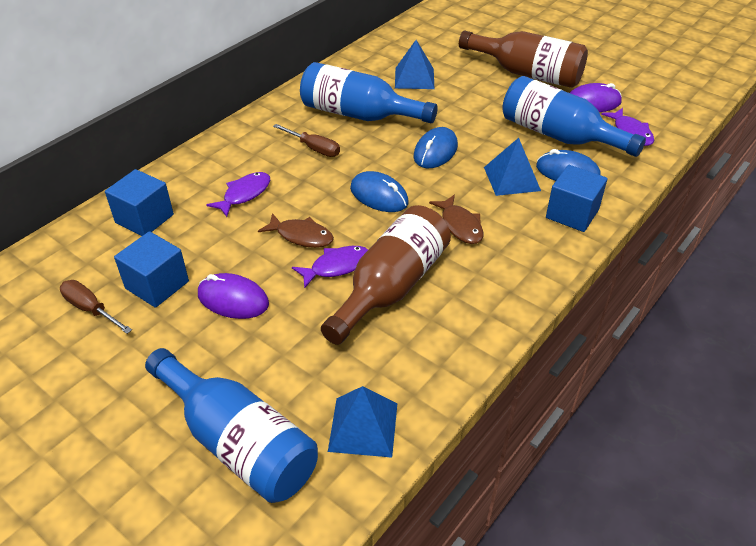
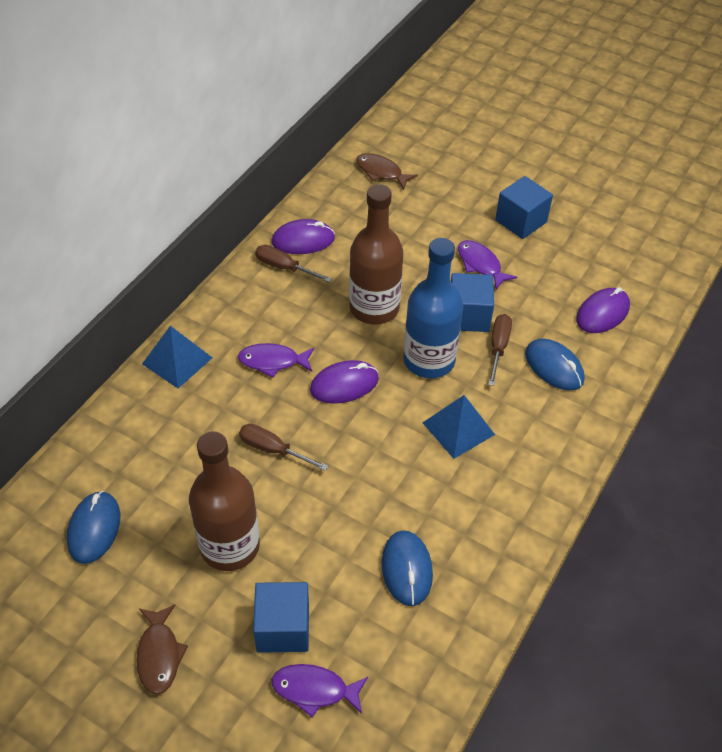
blue bottle: [145,348,318,503] [300,62,438,123] [502,76,646,157] = 3 -> [403,238,463,378] = 1
blue pyramid: [328,386,398,458] [395,40,434,89] [484,138,541,196] = 3 -> [142,326,212,388] [422,395,495,459] = 2
brown screwdriver: [60,280,132,334] [273,124,340,157] = 2 -> [239,424,328,471] [255,245,332,282] [488,314,512,386] = 3
purple mouse: [198,273,269,319] [570,83,622,112] = 2 -> [271,219,335,254] [310,360,379,404] [576,287,630,333] = 3

